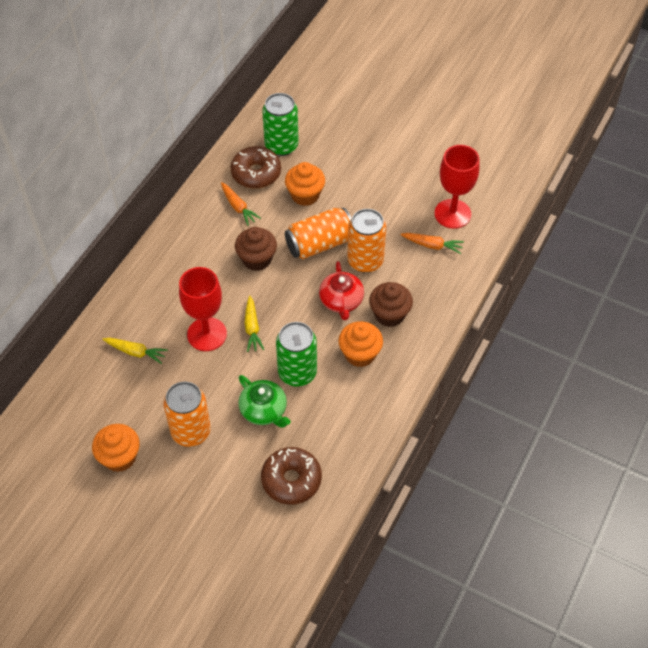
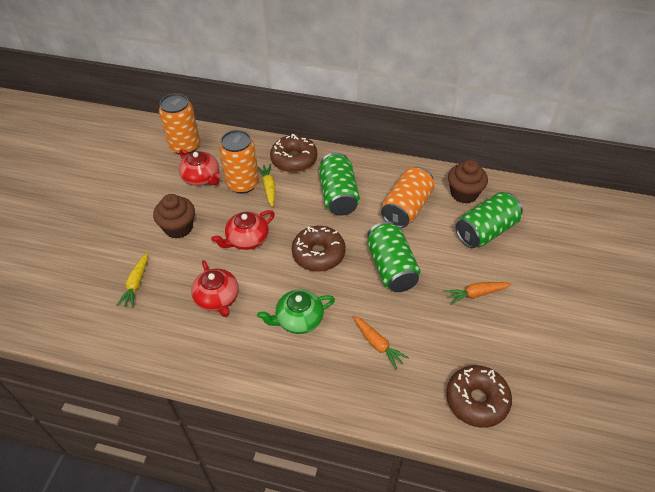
brown donut: [230,146,281,189] [261,447,322,505] = 2 -> [270,134,317,172] [292,226,345,271] [446,365,512,428] = 3
green can: [262,93,299,156] [276,322,317,387] = 2 -> [319,153,360,216] [367,221,421,292] [455,192,523,248] = 3
orange cupcake: [92,424,140,472] [285,162,325,206] [338,321,383,367] = 3 -> none = 0
red goblet: [179,267,227,351] [434,145,480,229] = 2 -> none = 0
red teapot: [319,261,364,320] = 1 -> [179,149,221,186] [191,260,239,317] [211,210,275,250] = 3

